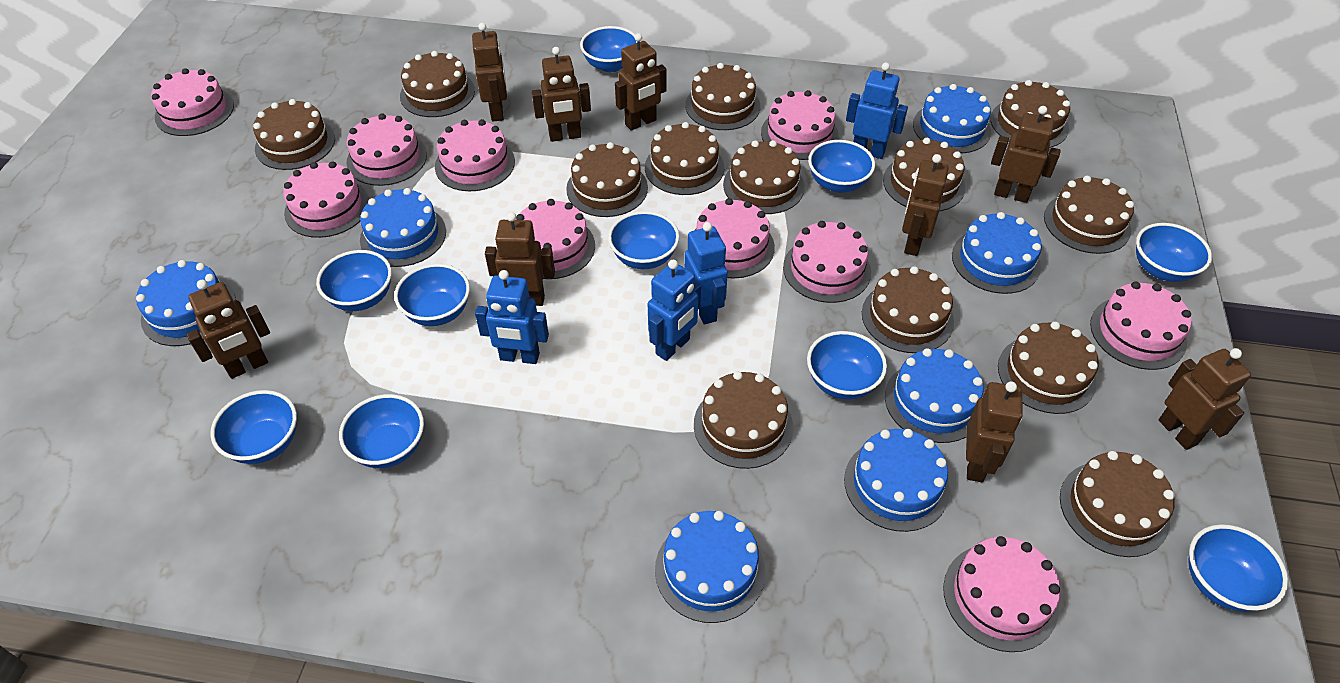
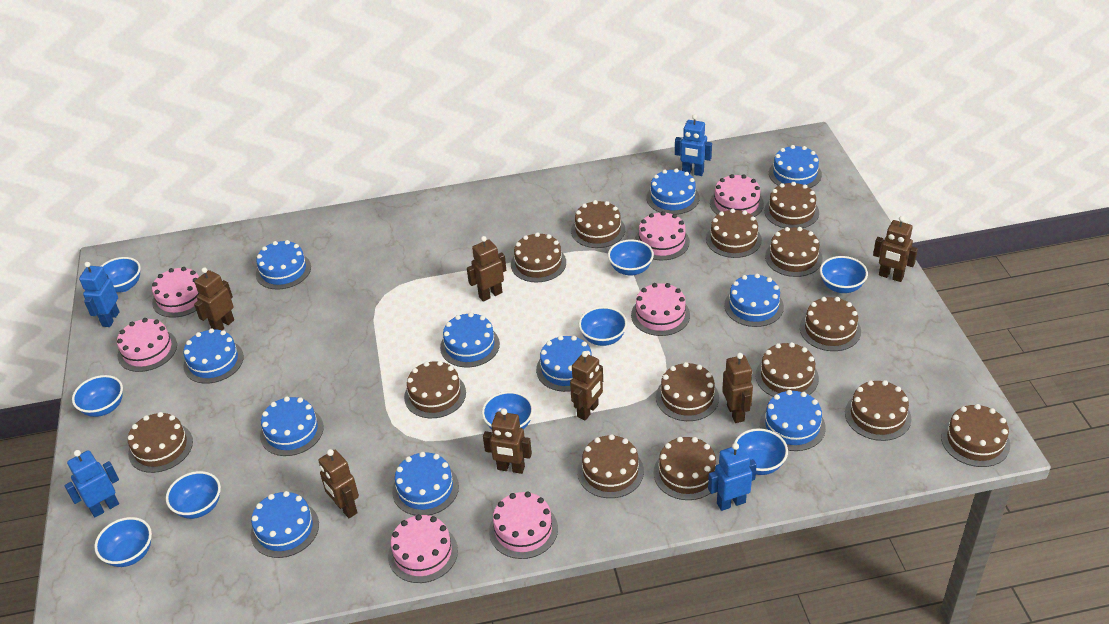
blue bowl: [210,390,297,464] [316,250,392,311] [339,394,424,468] [394,264,470,326] [580,26,637,72] [608,211,680,269] [807,331,887,399] [808,140,875,193] [1136,223,1212,282] [1188,524,1288,612] = 10 -> [72,375,123,417] [94,517,152,567] [101,257,141,292] [166,471,221,519] [482,391,534,429] [579,306,627,346] [608,239,654,276] [734,428,788,475] [820,256,868,293] = 9
blue cake: [136,260,236,346] [360,188,446,267] [655,511,765,623] [844,429,950,532] [885,348,984,443] [913,84,991,153] [952,212,1042,294] = 7 -> [183,328,244,383] [251,491,319,558] [256,240,311,290] [260,397,324,456] [392,452,459,516] [440,312,500,367] [536,335,592,392] [646,168,700,215] [724,274,784,327] [760,390,826,451] [769,145,822,188] = 11
brown cake: [253,99,335,170] [400,51,475,117] [566,142,648,217] [645,122,724,195] [685,63,760,130] [694,371,793,469] [723,140,805,214] [862,266,954,353] [883,138,965,212] [990,80,1070,148] [998,322,1099,414] [1044,176,1134,254] [1060,451,1175,557] = 13 -> [128,412,193,473] [404,361,466,418] [511,232,566,282] [571,200,625,248] [577,434,644,498] [653,437,718,500] [656,362,719,421] [706,209,762,258] [755,342,819,397] [764,182,819,228] [765,227,822,277] [800,297,861,351] [845,380,911,441] [941,404,1010,467] = 14
brown robot: [187,280,270,379] [472,23,507,122] [485,212,555,306] [532,47,591,142] [615,33,667,130] [902,154,949,256] [966,382,1023,482] [991,106,1061,203] [1159,348,1251,450] = 9 -> [194,267,234,330] [318,449,359,518] [467,236,506,302] [483,408,532,474] [570,351,603,420] [722,353,753,423] [873,216,918,282] = 7
pink cake: [151,68,234,136] [283,161,369,238] [346,113,427,186] [435,119,515,191] [516,199,595,279] [695,198,775,278] [761,90,839,160] [783,221,871,303] [943,536,1060,652] [1090,282,1192,370] = 10 -> [117,318,177,372] [152,267,199,318] [388,514,458,583] [489,491,558,559] [631,283,690,336] [635,211,690,260] [710,174,764,217] = 7

